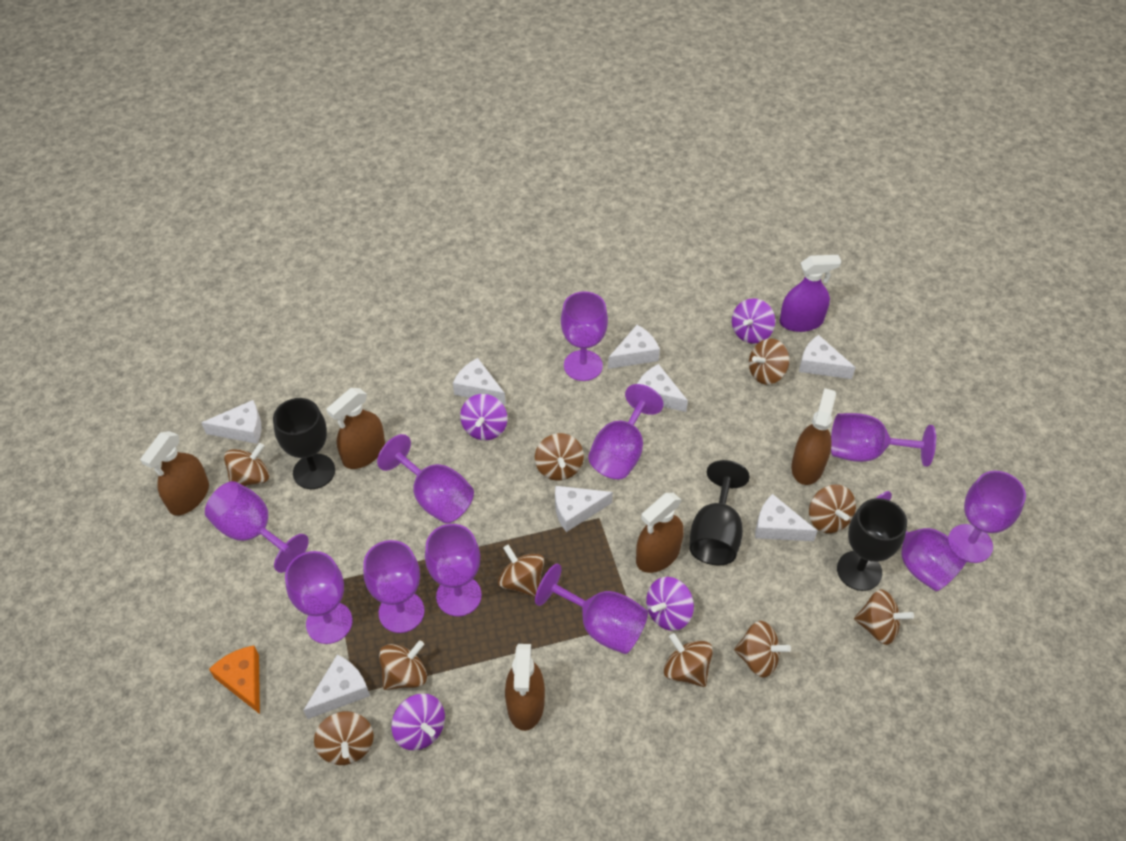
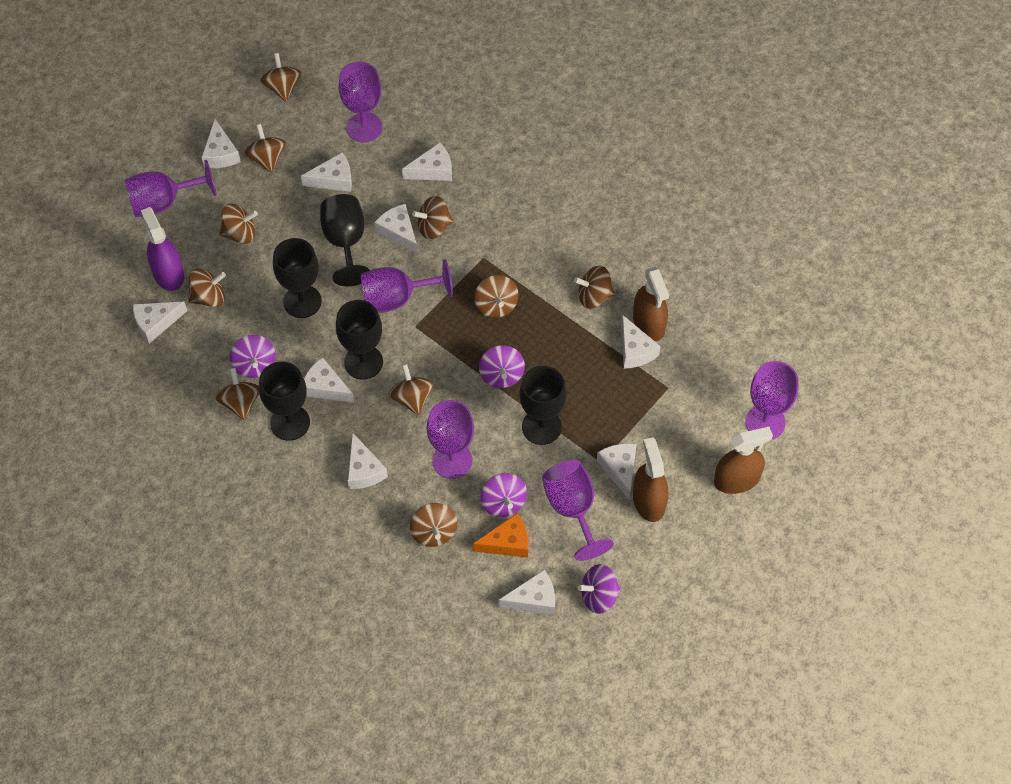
black goblet: [273,398,335,489] [690,460,750,565] [837,498,907,591] = 3 -> [259,361,310,441] [273,238,322,318] [320,194,370,286] [336,300,383,380] [519,366,567,445] = 5
brown spray bottle: [140,431,209,516] [326,388,385,469] [505,644,545,731] [636,493,684,573] [791,388,836,485] = 5 -> [633,267,669,341] [633,437,668,522] [714,427,773,494] = 3
purple goblet: [205,481,309,573] [285,551,352,644] [363,540,425,633] [377,434,474,523] [425,524,482,616] [535,564,648,654] [561,291,608,381] [588,384,664,479] [831,413,936,467] [876,491,968,591] [948,471,1026,563] = 11 -> [125,160,217,217] [339,62,383,142] [361,259,453,313] [427,400,474,479] [542,460,614,561] [745,361,799,440] = 6
white cheese: [201,400,261,444] [303,654,370,719] [453,358,506,405] [555,486,613,532] [608,325,660,369] [637,364,688,412] [755,494,817,541] [799,335,856,379] = 8 -> [133,302,187,344] [202,119,241,168] [301,152,352,192] [304,357,354,403] [348,432,388,489] [374,204,417,254] [402,142,452,181] [499,570,555,615] [597,443,637,499] [621,315,661,369] = 10

